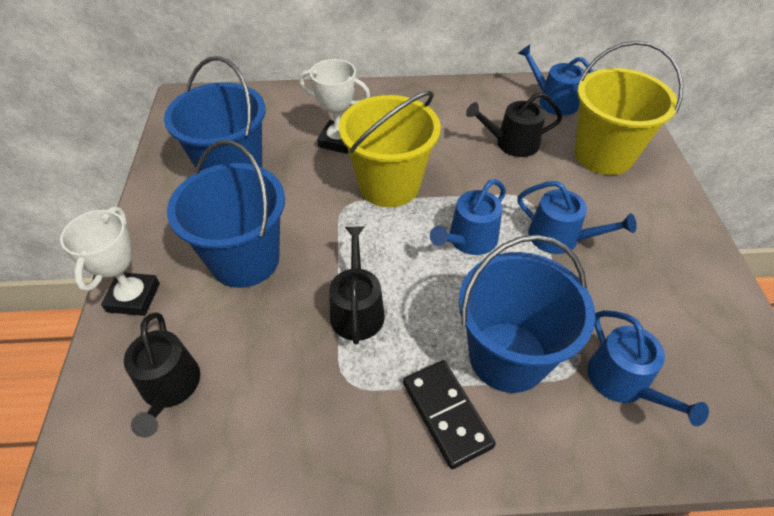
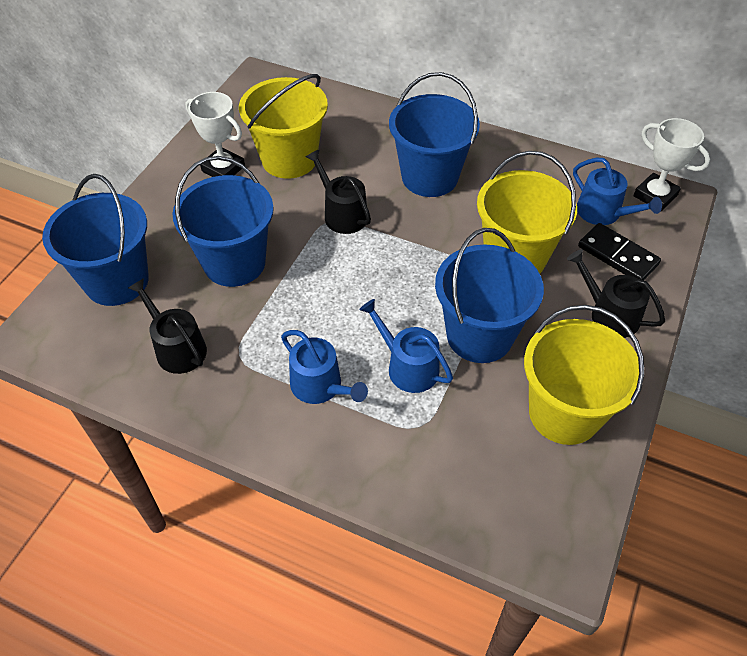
blue bucket: [164,56,266,171] [167,140,285,288] [459,235,596,393] = 3 -> [42,174,149,306] [172,156,274,287] [389,72,480,197] [435,228,544,363] = 4
blue watering can: [430,179,506,255] [518,44,594,116] [518,181,637,254] [587,310,709,426] = 4 -> [281,330,368,404] [359,299,453,393] [573,158,662,225] = 3
yellow bucket: [339,91,441,207] [574,41,683,175] = 2 -> [239,74,328,179] [477,151,577,274] [524,305,645,445] = 3

